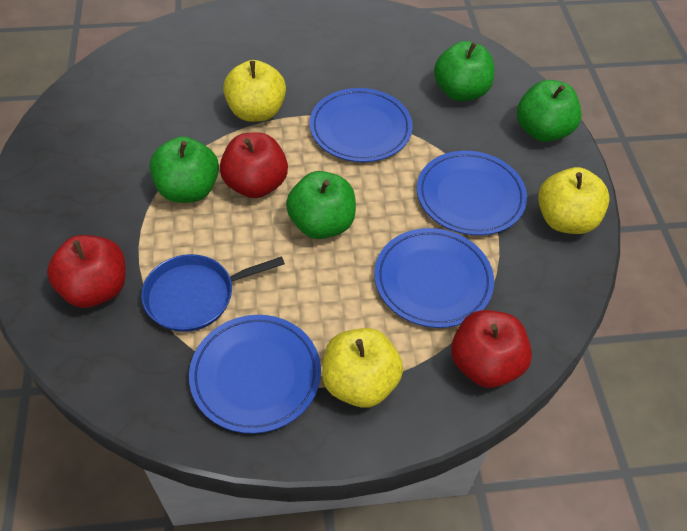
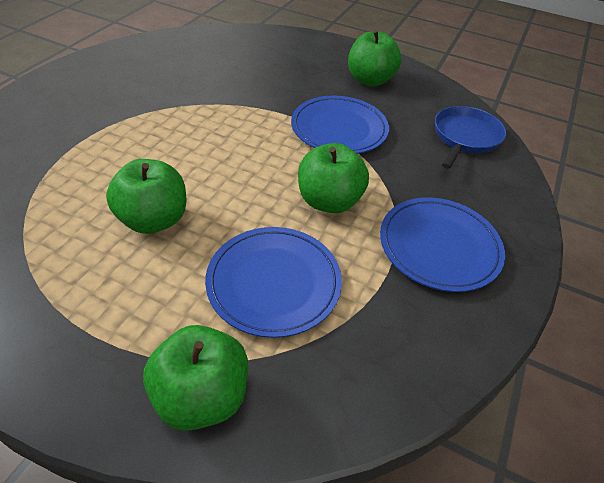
blue plate: [189,315,321,434] [309,88,413,162] [374,228,494,328] [417,151,527,235] = 4 -> [205,227,342,338] [291,96,389,154] [380,198,505,292] = 3
red apple: [47,235,126,308] [220,132,288,198] [451,310,532,388] = 3 -> none = 0
yellow apple: [223,60,286,122] [322,328,403,408] [538,167,610,234] = 3 -> none = 0

